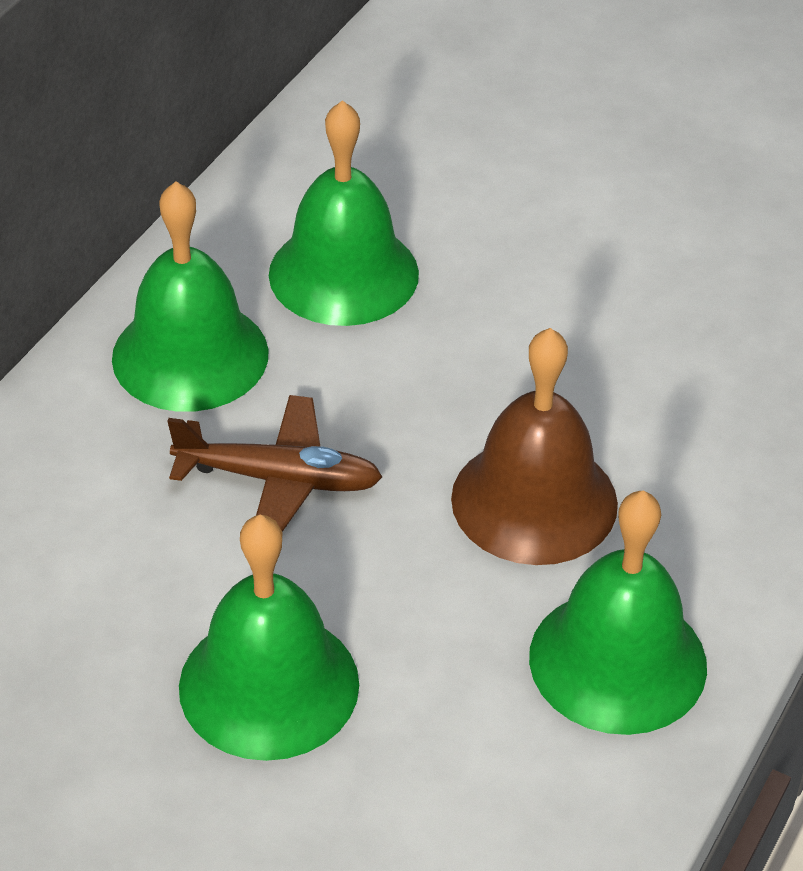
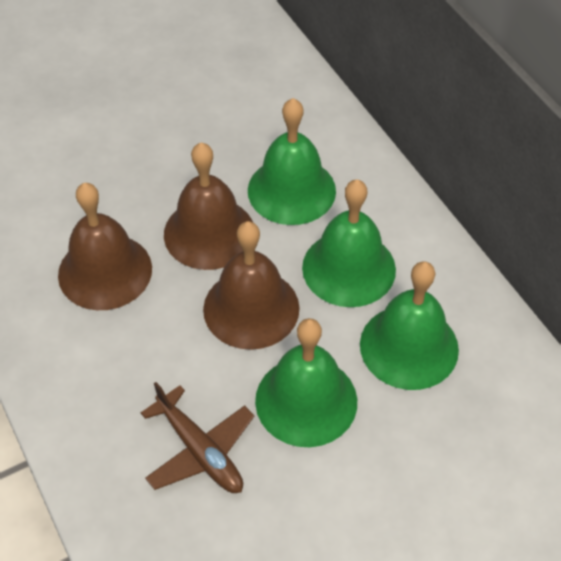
brown bell: [451,328,618,565] = 1 -> [58,183,152,310] [164,142,253,270] [203,221,300,350] = 3

